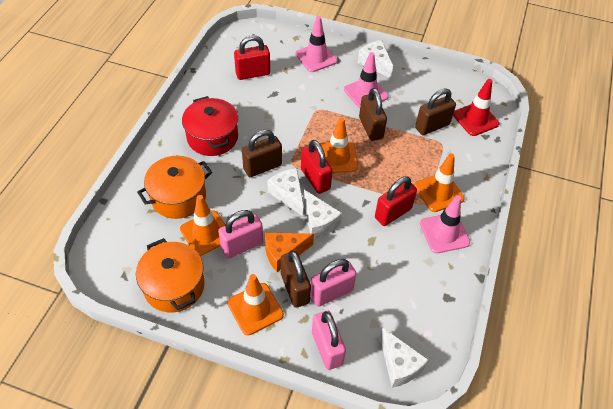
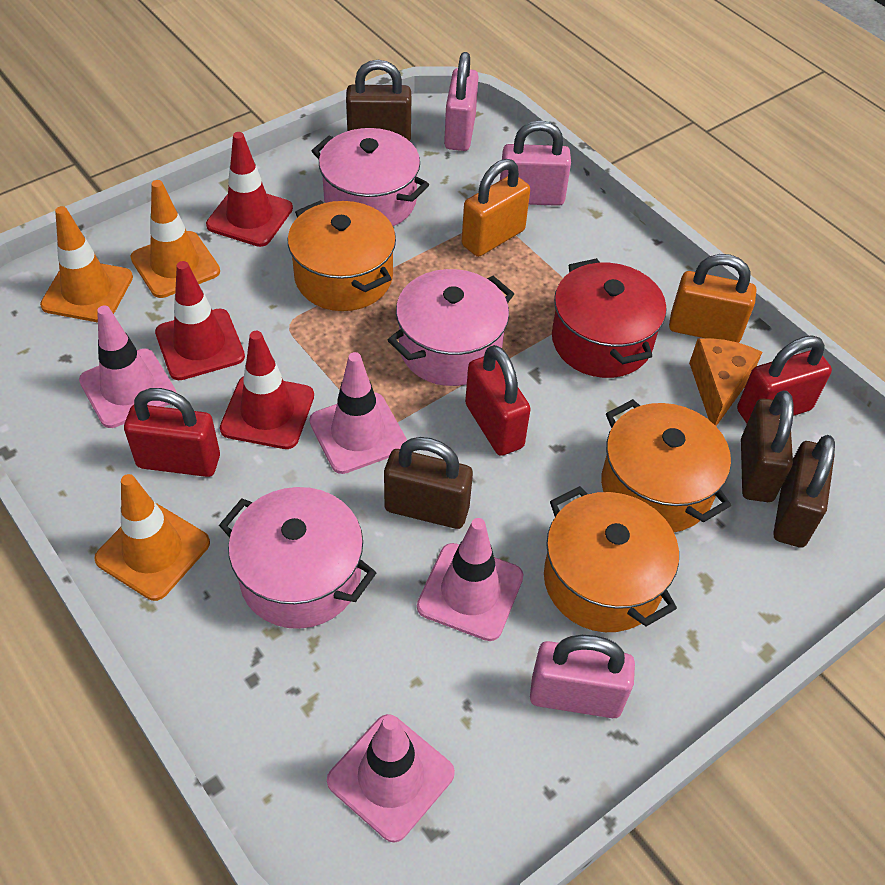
orange padlock: none = 0 -> [462,159,530,257] [669,254,756,343] = 2
orange pot: [136,238,205,312] [137,156,212,219] = 2 -> [288,200,396,311] [544,486,679,632] [601,399,731,532] = 3
orange traffic cone: [180,195,226,256] [227,274,284,335] [320,117,358,173] [415,153,465,212] = 4 -> [40,206,133,323] [94,474,210,601] [130,180,220,298] = 3
pink pot: none = 0 -> [219,487,376,629] [312,128,429,226] [388,269,514,386] = 3
pink traffic cone: [295,16,338,72] [344,52,389,109] [420,195,470,254] = 3 -> [79,305,177,428] [309,352,407,474] [327,714,455,842] [417,518,524,641] = 4
red traffic cone: [453,79,499,136] = 1 -> [155,261,245,380] [206,132,293,247] [220,331,314,449] = 3
white cheese: [267,168,303,216] [303,190,342,238] [358,40,393,78] [380,328,429,388] = 4 -> none = 0

